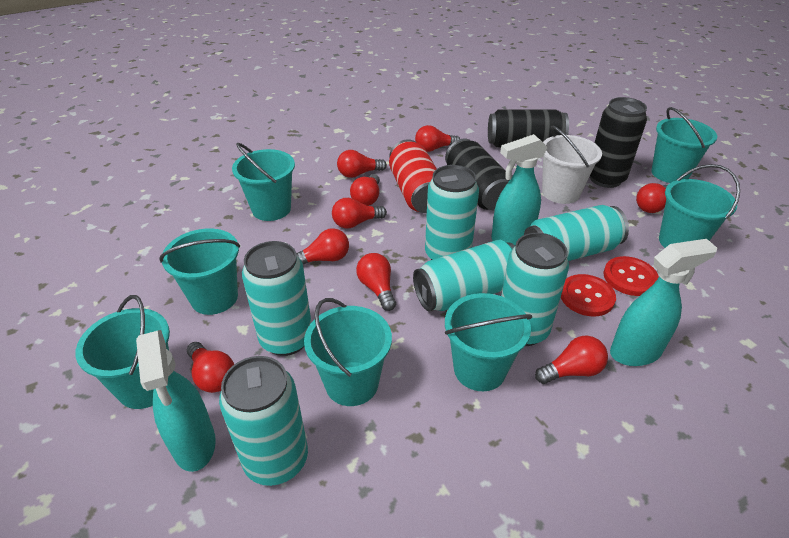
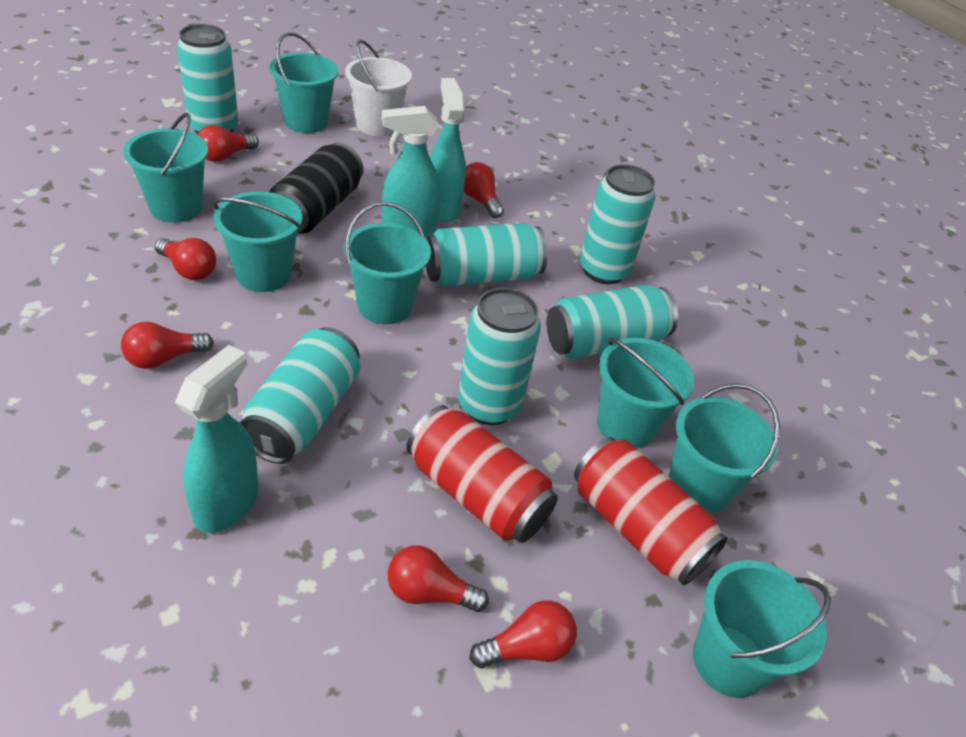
black can: [445,139,510,210] [488,110,569,147] [590,97,647,188] = 3 -> [269,143,363,234] = 1
red button: [561,274,616,317] [603,256,659,296] = 2 -> none = 0
red can: [389,139,437,213] = 1 -> [407,405,558,543] [574,437,728,585] = 2
red light bulb: [187,342,234,393] [296,228,349,264] [332,198,387,228] [337,150,387,178] [350,174,380,206] [356,253,396,311] [415,125,460,152] [535,335,608,384] [636,183,668,213] = 9 -> [121,322,214,369] [155,238,216,280] [197,125,259,162] [388,545,489,612] [464,162,504,218] [470,600,577,668] = 6

